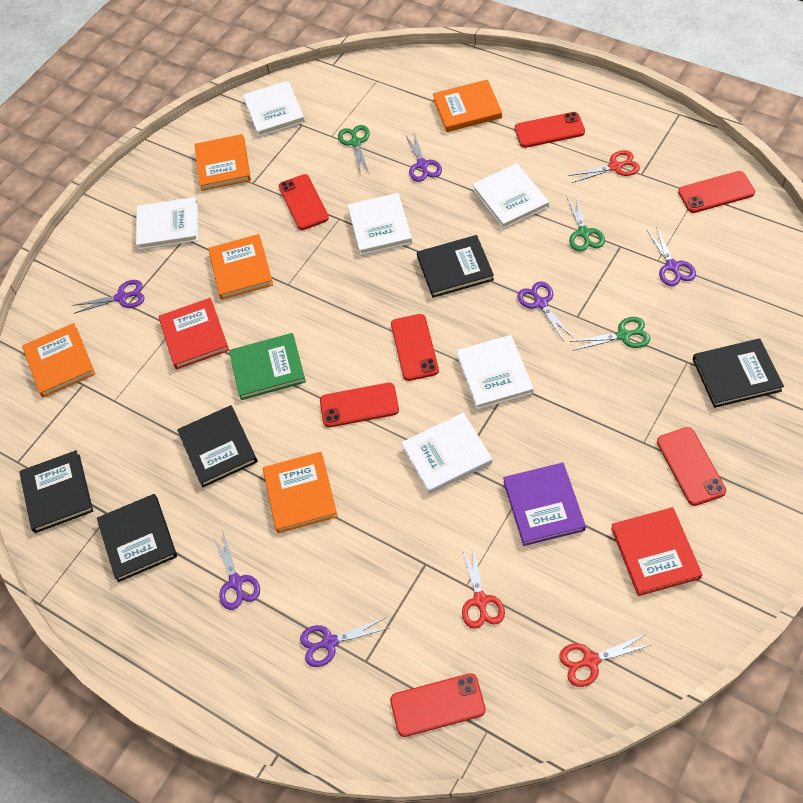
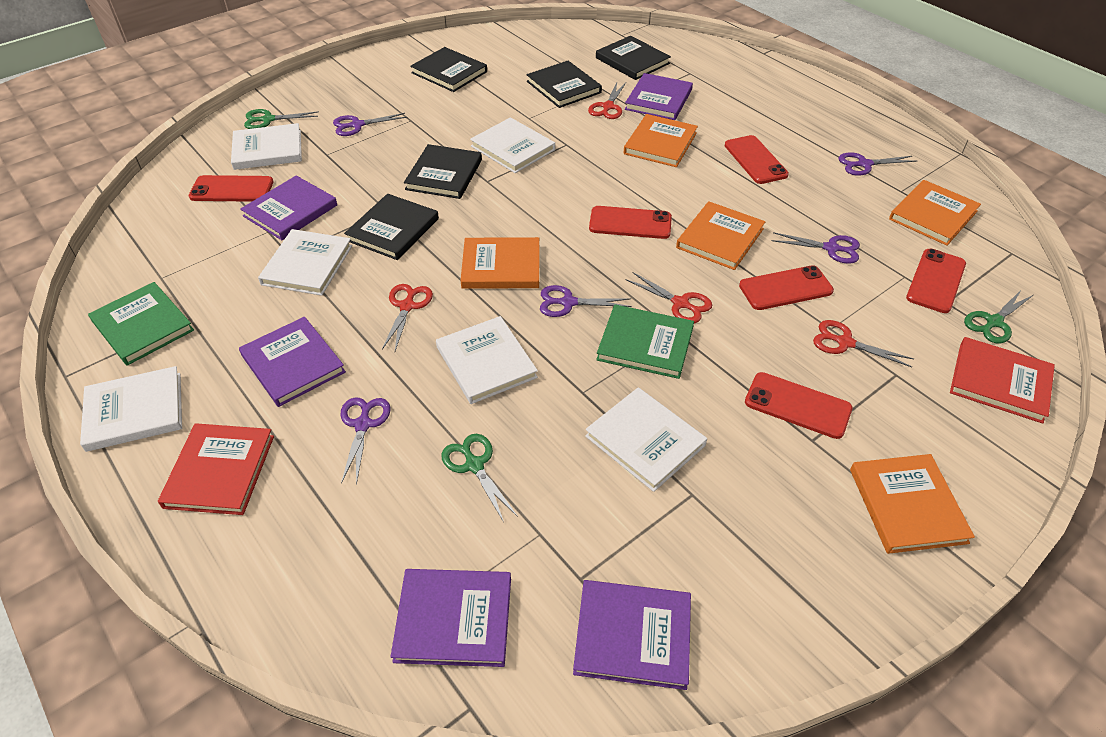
green book: [229,333,306,400] = 1 -> [88,282,194,366] [596,304,694,379] = 2
purple book: [503,463,586,546] = 1 -> [239,317,346,407] [240,175,337,240] [390,569,511,667] [573,580,691,690] [625,73,693,120] = 5
purple scissors: [72,280,144,314] [213,530,260,610] [300,617,389,667] [405,133,442,182] [517,281,573,341] [647,227,696,286] = 6 -> [333,113,407,136] [341,397,391,485] [540,285,632,317] [772,232,860,264] [839,153,917,176] = 5
red phone: [279,174,329,230] [320,383,399,427] [390,673,486,737] [391,314,439,381] [515,112,585,148] [657,427,726,506] [678,171,755,213] = 7 -> [189,175,274,202] [589,206,672,239] [725,135,789,184] [739,265,834,310] [745,372,852,439] [906,249,966,313] = 6
red scissors: [462,545,505,629] [559,634,651,687] [568,150,640,183] = 3 -> [382,284,433,351] [588,83,626,119] [626,272,712,323] [813,320,914,367] = 4

